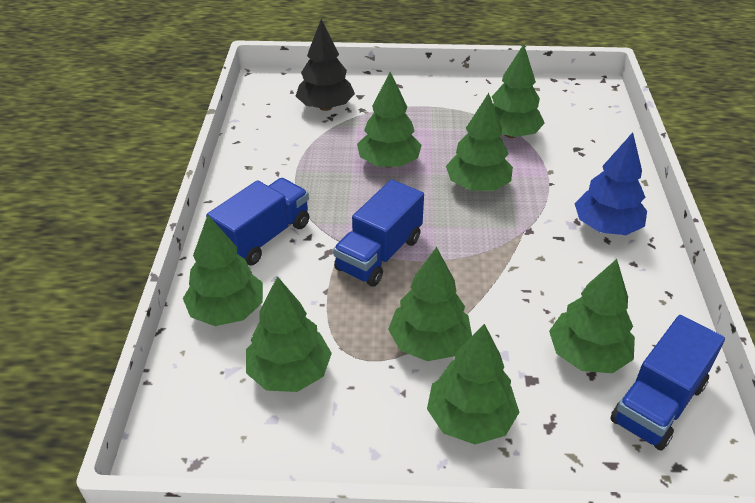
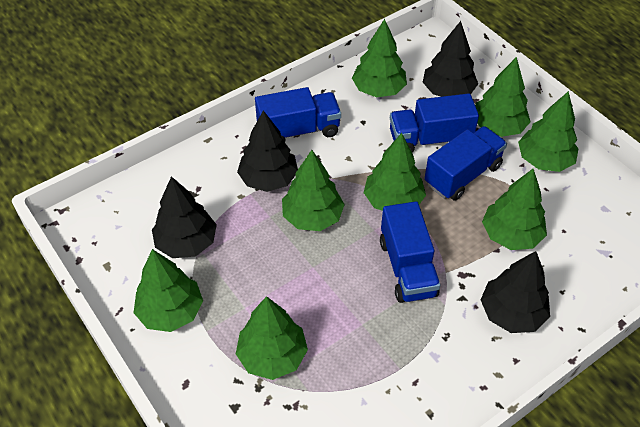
black tree: [296,19,355,111] = 1 -> [152,176,217,258] [237,110,298,192] [423,21,478,97] [481,251,550,333] = 4
blue tree: [574,132,647,235] = 1 -> none = 0
blue truck: [206,178,309,266] [333,180,424,287] [610,315,725,451] = 3 -> [255,87,341,142] [380,201,441,303] [390,93,479,152] [424,126,507,201] = 4

